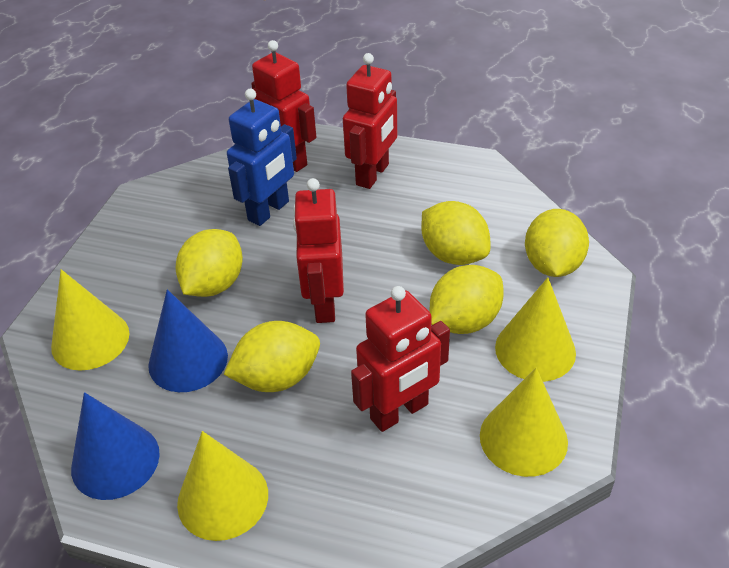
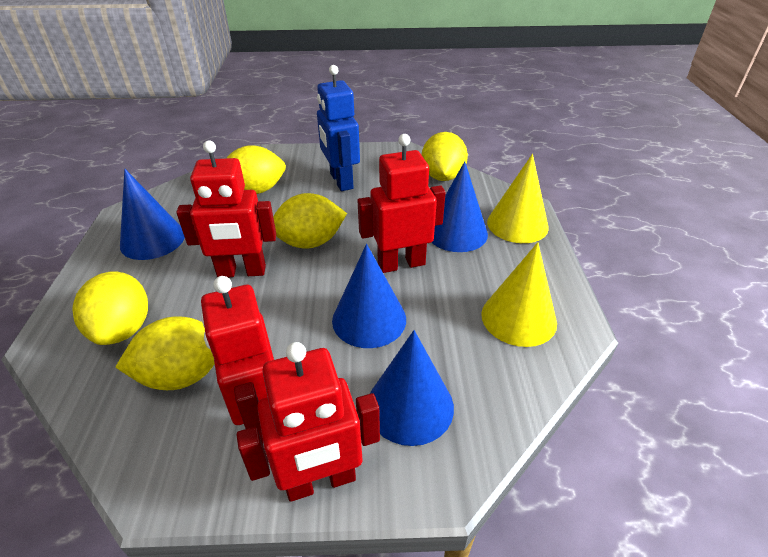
blue cone: [71,392,160,500] [148,289,228,392] = 2 -> [120,169,185,260] [332,244,406,348] [370,330,454,446] [431,161,488,252] = 4
yellow cone: [51,269,129,371] [177,431,268,541] [480,368,568,477] [495,277,576,382] = 4 -> [481,242,557,347] [487,154,549,243] = 2

